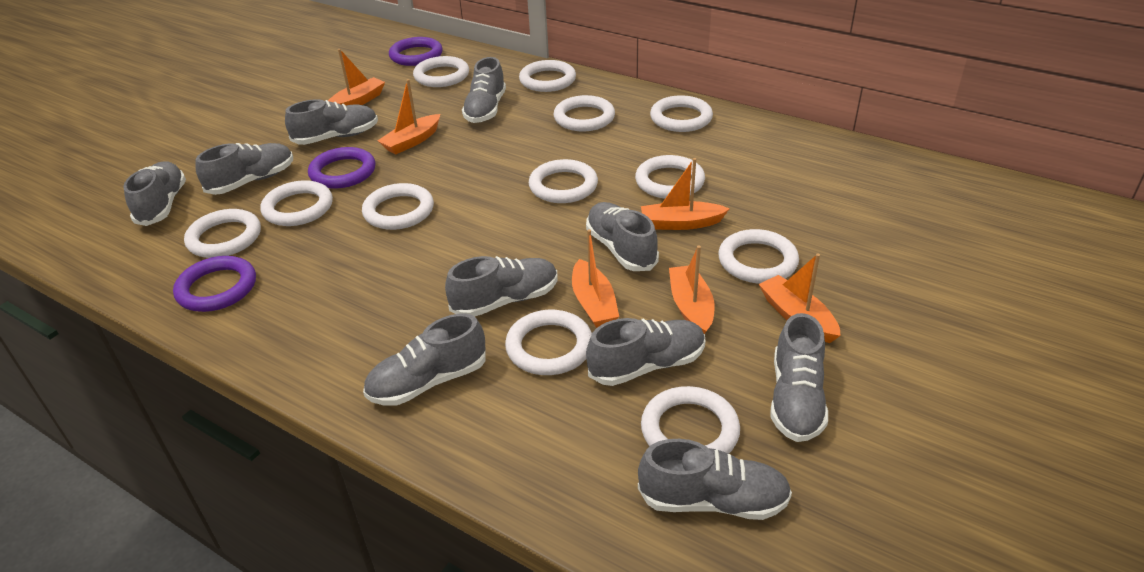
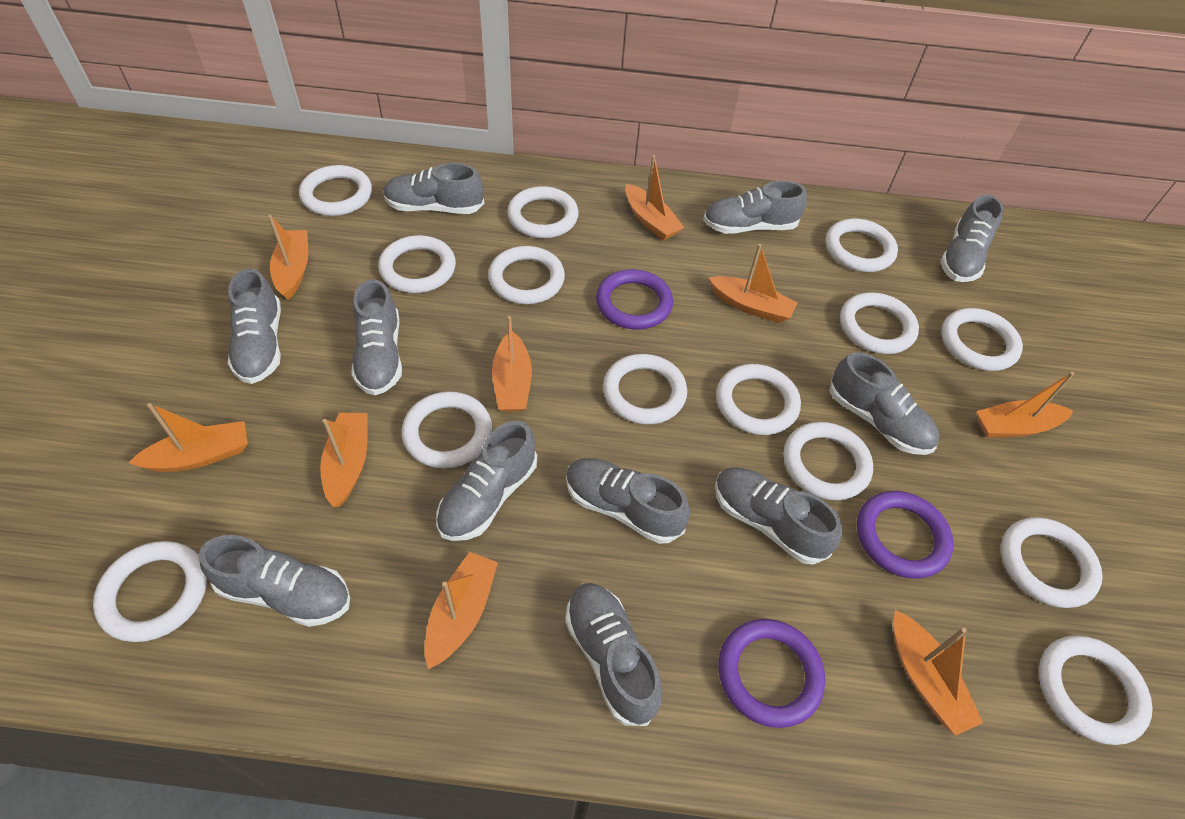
grey shoe: [123,161,186,226] [195,143,293,195] [285,99,378,145] [363,314,486,406] [445,256,557,317] [462,57,506,123] [586,202,659,271] [586,318,705,386] [638,439,792,520] [771,313,828,442] = 10 -> [199,535,350,627] [228,269,281,384] [351,279,402,395] [383,163,484,214] [436,421,537,541] [565,583,662,726] [566,458,690,544] [703,181,807,234] [715,467,842,565] [830,352,940,455] [940,195,1004,282] = 11
orange boat: [328,49,385,105] [378,79,440,154] [572,229,619,328] [641,158,730,230] [669,246,715,334] [759,254,841,343] = 6 -> [128,403,248,472] [268,215,308,300] [320,412,368,507] [424,552,498,669] [492,316,532,412] [625,155,685,240] [709,244,798,323] [893,610,983,736] [976,372,1074,438] = 9
white ring: [184,209,261,258] [261,180,333,226] [362,183,434,230] [413,56,469,87] [505,310,592,375] [519,60,576,92] [529,159,598,203] [553,95,615,131] [635,155,705,198] [641,386,740,454] [650,95,713,132] [718,229,799,283] = 12 -> [93,541,207,642] [299,165,372,216] [378,235,456,293] [401,391,492,469] [488,246,565,304] [507,186,579,238] [603,354,687,424] [716,364,801,435] [783,422,873,500] [826,219,898,272] [840,292,919,354] [941,308,1023,371] [1001,517,1103,608] [1039,636,1153,745] = 14

